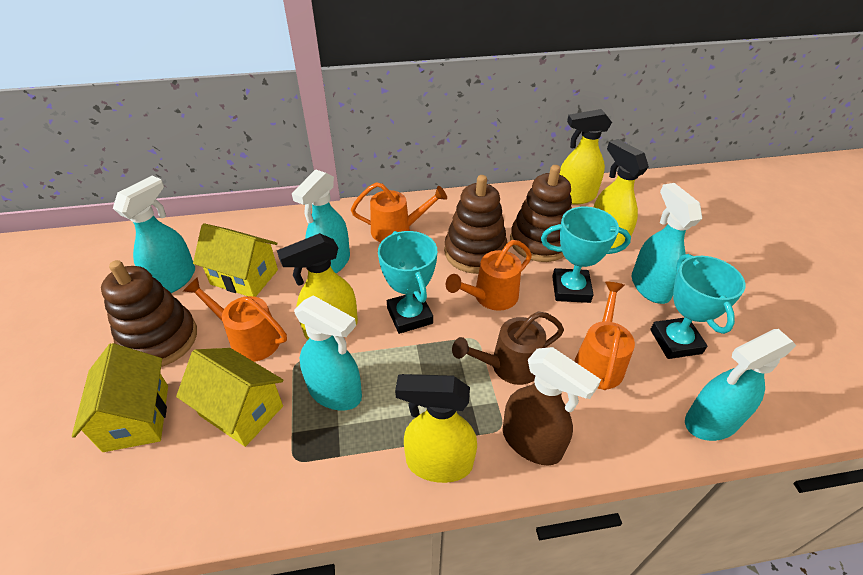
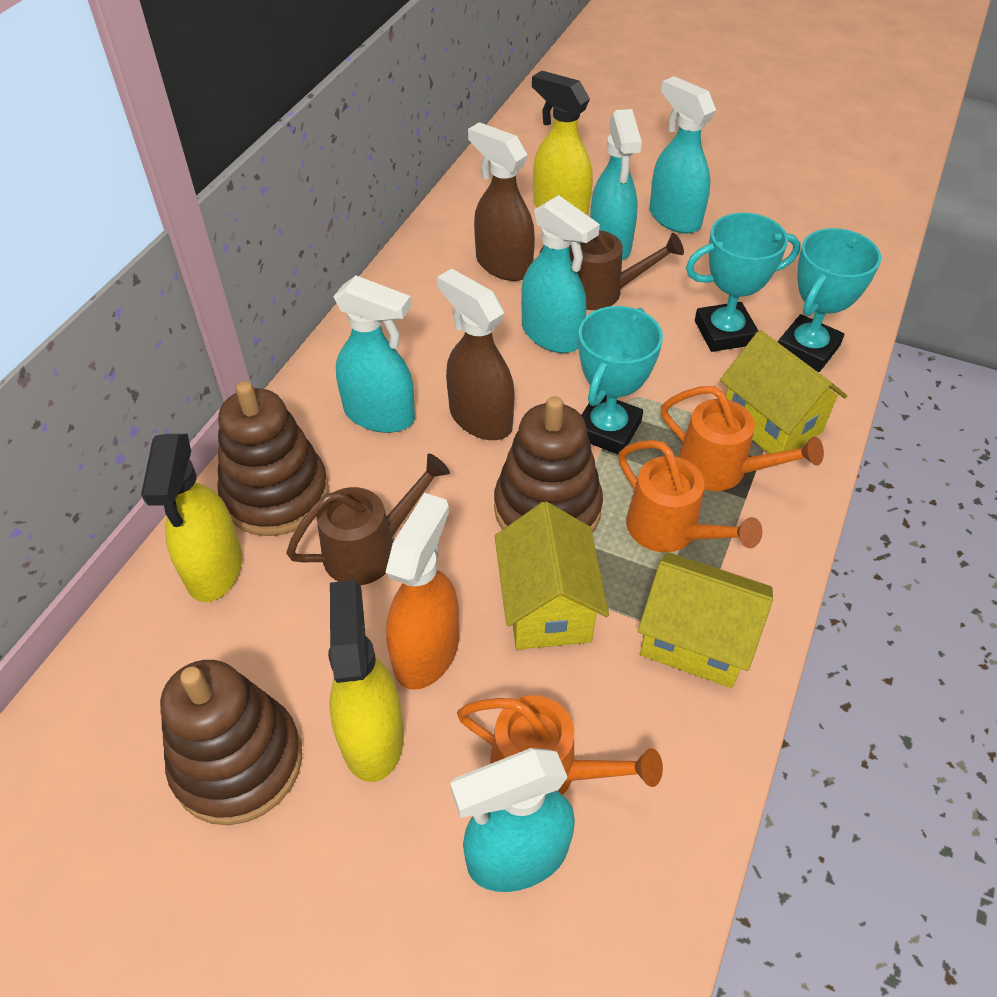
brown spray bottle: [502,347,601,465] = 1 -> [437,269,515,440] [468,122,535,281] = 2
brown watering can: [452,311,564,385] = 1 -> [286,454,450,585] [540,230,684,310] = 2
orange spray bottle: none = 0 -> [385,493,459,690] = 1
orange watering can: [183,277,287,362] [351,182,447,242] [446,240,532,311] [574,282,635,390] = 4 -> [457,695,663,795] [618,440,762,552] [661,386,824,491] = 3
yellow spray bottle: [277,233,358,340] [395,374,477,483] [560,109,612,204] [594,139,649,248] = 4 -> [141,434,242,602] [328,580,404,782] [532,70,593,216] = 3

